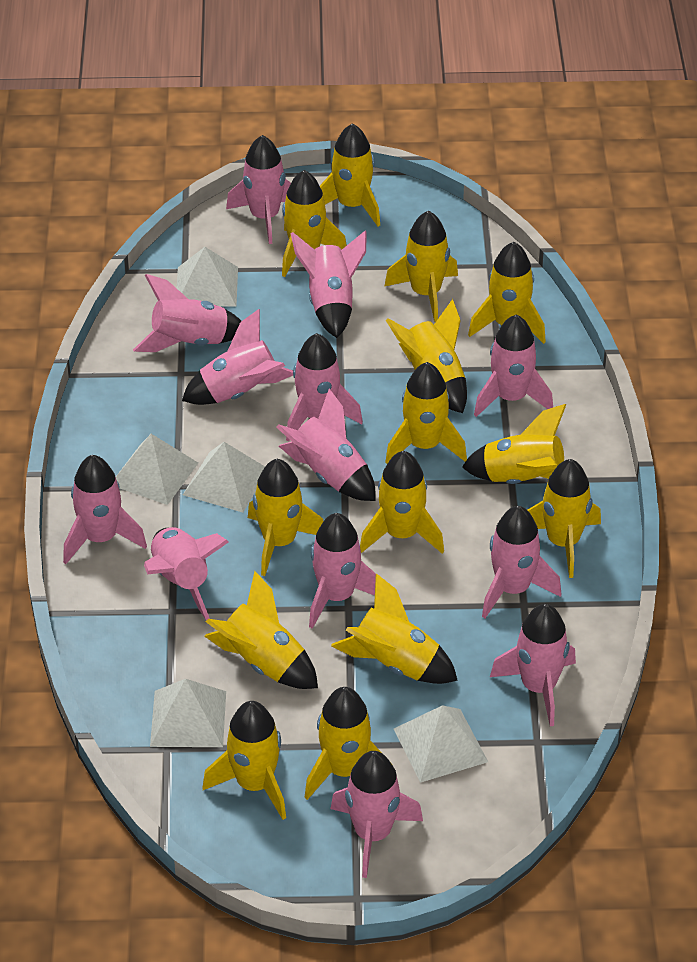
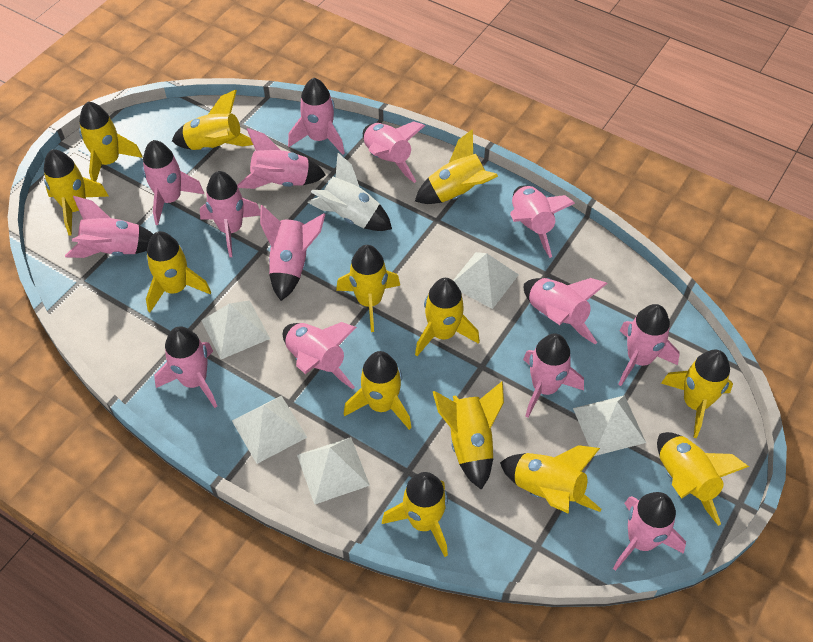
pink rocket: [63,455,147,564] [133,274,241,352] [144,527,229,621] [182,309,293,405] [226,135,291,244] [276,389,376,501] [286,333,363,442] [290,231,367,338] [309,513,376,629] [331,751,423,878] [474,315,553,417] [482,506,561,618] [490,604,576,726] = 13 -> [65,196,153,258] [142,140,204,225] [154,326,217,408] [200,171,260,257] [237,128,326,189] [260,205,325,301] [283,322,357,389] [288,78,345,155] [363,121,425,183] [510,185,575,258] [523,334,584,417] [524,278,608,344] [613,492,686,571] [618,304,679,386] = 14
white rocket: none = 0 -> [307,153,392,231] = 1
yellow rocket: [203,701,286,820] [204,571,318,689] [248,459,323,576] [282,170,347,277] [304,687,392,800] [320,123,380,226] [331,573,458,684] [360,451,444,554] [385,211,458,322] [385,362,467,464] [386,299,467,413] [462,404,566,484] [468,242,546,344] [528,459,601,578] = 14 -> [44,149,109,235] [79,102,143,182] [146,231,211,312] [172,90,253,151] [336,245,400,332] [344,351,411,430] [382,472,448,557] [415,129,498,204] [415,278,480,356] [433,381,504,490] [500,445,601,514] [657,432,749,526] [661,350,733,438] = 13

